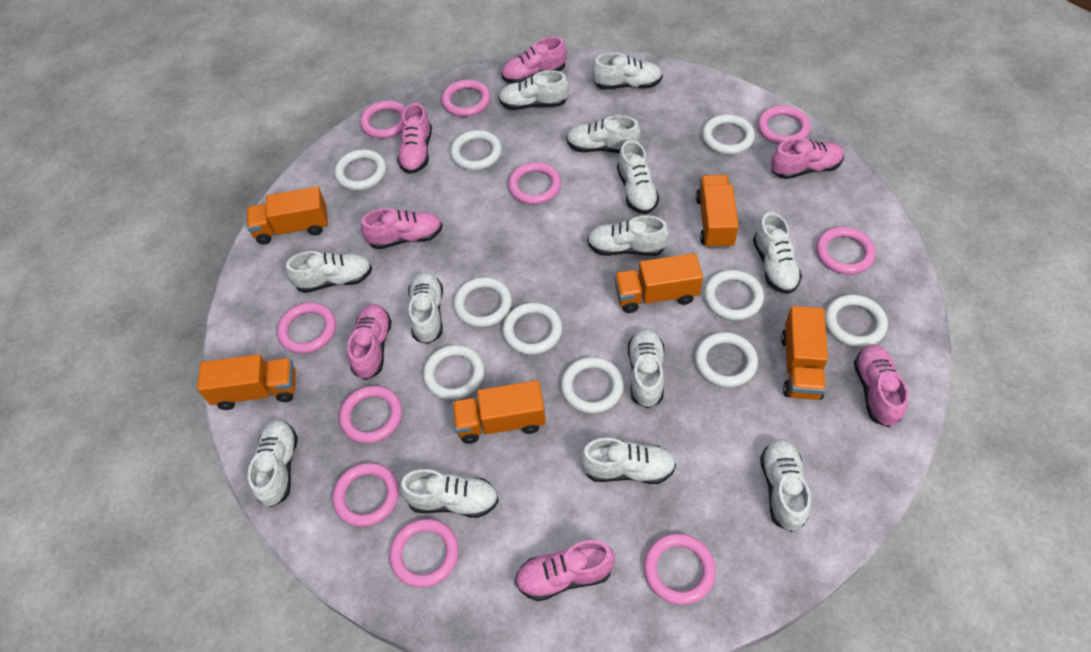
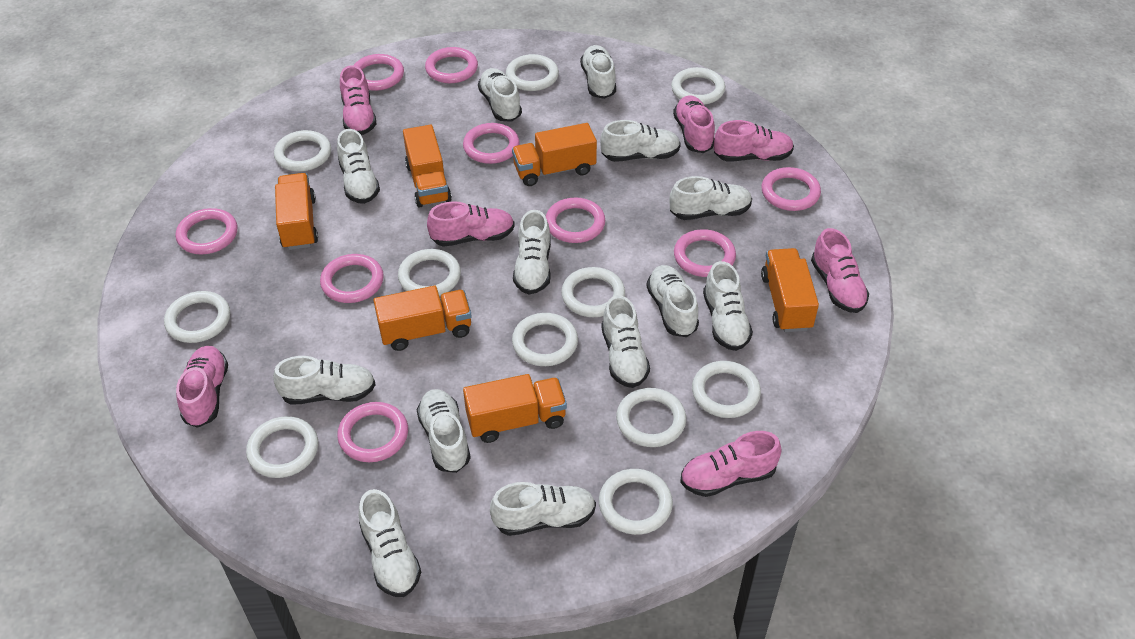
pink ring: [277,302,336,354] [333,463,399,527] [339,386,402,444] [360,101,406,139] [389,519,459,588] [442,80,491,117] [508,162,561,205] [644,533,716,605] [758,106,811,145] [816,226,876,275] = 10 -> [176,208,238,254] [320,254,384,303] [337,402,408,462] [354,54,404,91] [425,47,478,83] [463,123,520,164] [546,198,605,243] [674,229,736,277] [761,167,821,211] = 9
white ring: [335,149,386,190] [423,345,485,400] [450,130,502,170] [453,277,512,327] [502,302,562,355] [561,357,624,414] [695,332,758,388] [702,114,755,155] [704,270,764,320] [825,294,888,348] = 10 -> [164,291,230,343] [246,416,318,478] [274,130,331,172] [398,249,461,296] [506,54,559,91] [512,313,578,366] [561,267,625,317] [599,469,673,535] [616,388,686,447] [671,67,725,105] [692,361,761,418] = 11

